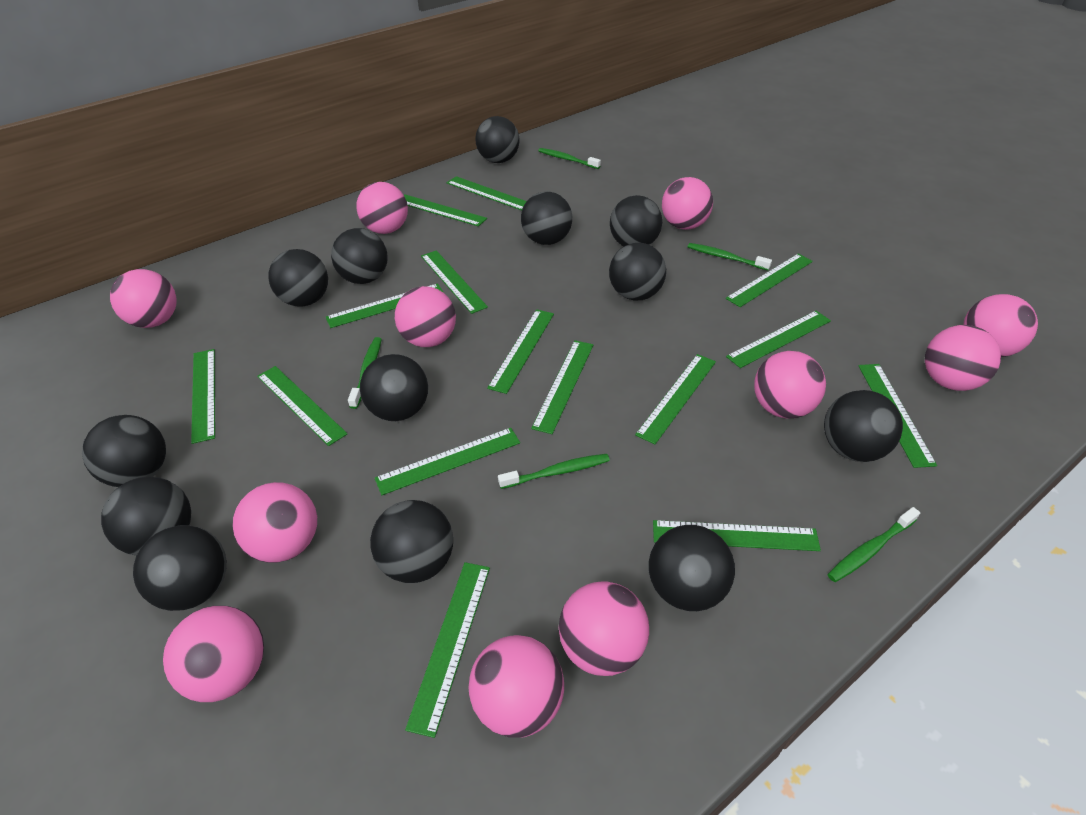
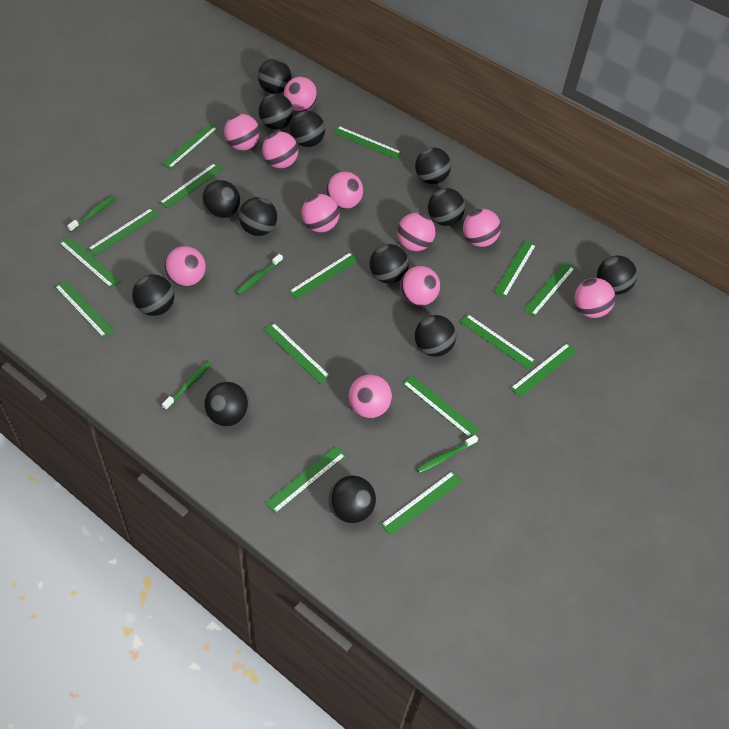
green toothbrush: [348,337,382,409] [498,454,610,489] [538,148,601,169] [688,243,772,270] [827,507,920,582] = 5 -> [67,196,116,232] [162,361,212,410] [236,254,283,295] [416,435,478,474] = 4

